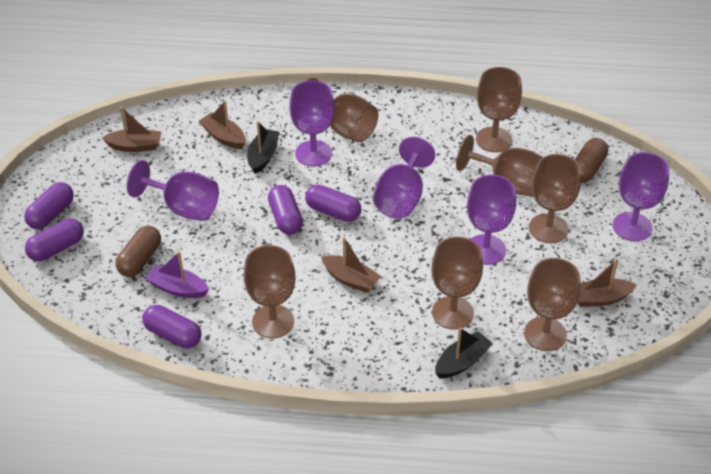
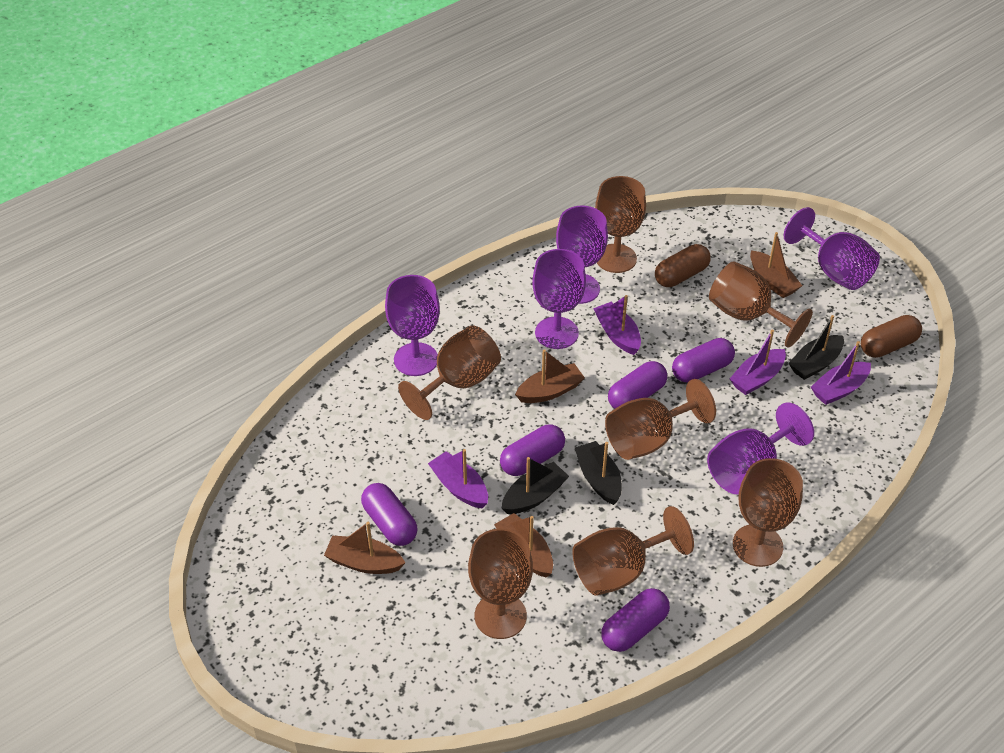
black boat: [247,121,279,174] [435,327,493,379] = 2 -> [502,457,569,514] [575,441,622,505] [789,315,844,380] = 3
purple boat: [146,251,209,298] = 1 -> [428,449,488,509] [593,295,641,355] [730,330,786,395] [811,341,871,405] = 4

